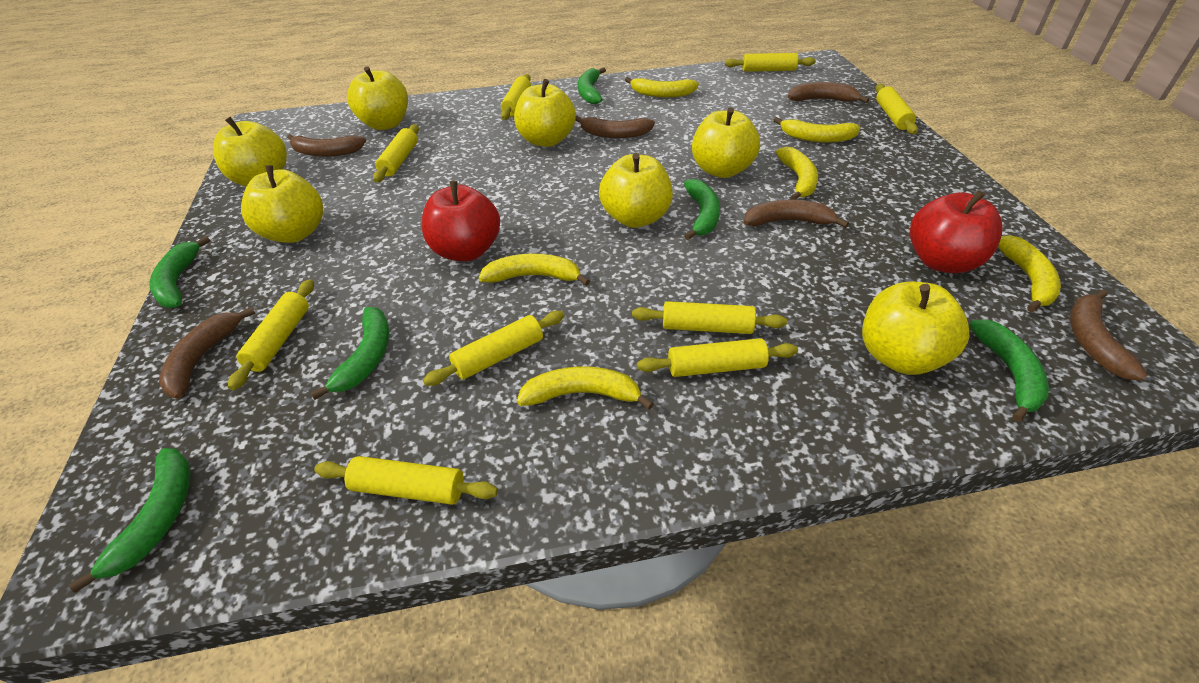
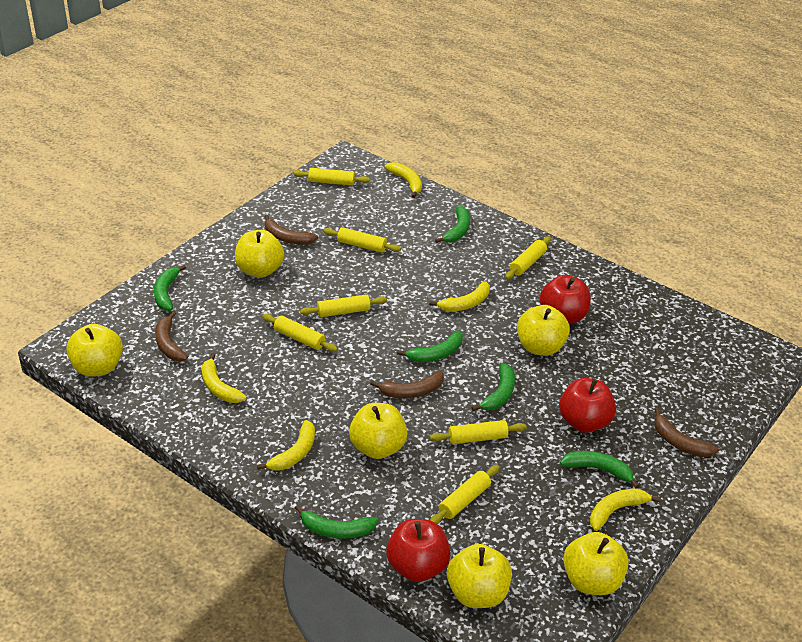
brown banana: [159,307,256,399] [287,134,366,157] [575,115,655,138] [744,200,849,228] [788,82,869,103] [1070,290,1148,381] = 6 -> [155,311,188,361] [264,215,318,245] [370,372,444,398] [654,408,719,457] = 4
red apple: [422,181,500,261] [910,190,1002,273] = 2 -> [386,519,451,582] [540,275,590,324] [559,378,616,433] = 3
yellow apple: [213,117,287,187] [241,165,323,243] [347,66,408,130] [514,79,576,147] [599,153,673,228] [692,107,760,178] [862,282,969,375] = 7 -> [66,324,123,377] [235,230,284,278] [349,403,408,459] [447,544,512,608] [517,305,570,356] [563,532,629,595] = 6
yellow banana: [479,254,590,286] [517,366,654,410] [625,77,699,98] [773,117,860,143] [776,147,818,200] [998,235,1061,312] = 6 -> [202,353,246,403] [257,420,315,471] [385,162,422,198] [429,282,490,312] [590,488,661,531] = 5
yellow rolling pin: [228,279,314,390] [314,456,498,505] [373,124,419,183] [423,311,565,386] [501,74,531,120] [632,301,787,334] [637,338,798,377] [725,53,816,72] [876,84,918,134] = 9 -> [262,314,338,352] [293,168,370,186] [300,294,387,317] [323,227,401,253] [430,420,527,444] [430,465,500,524] [505,236,551,280] = 7

